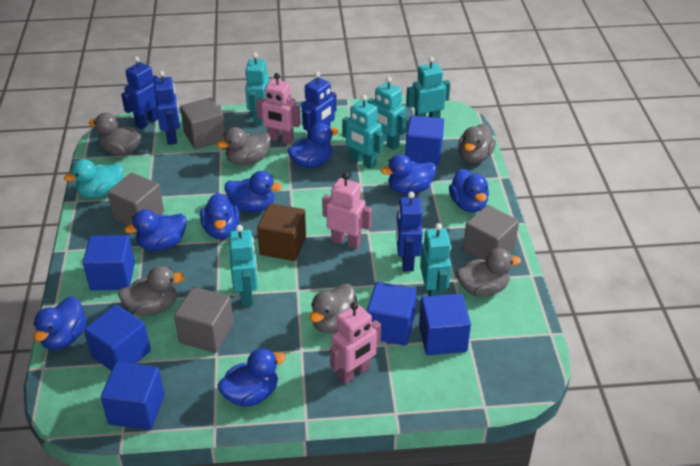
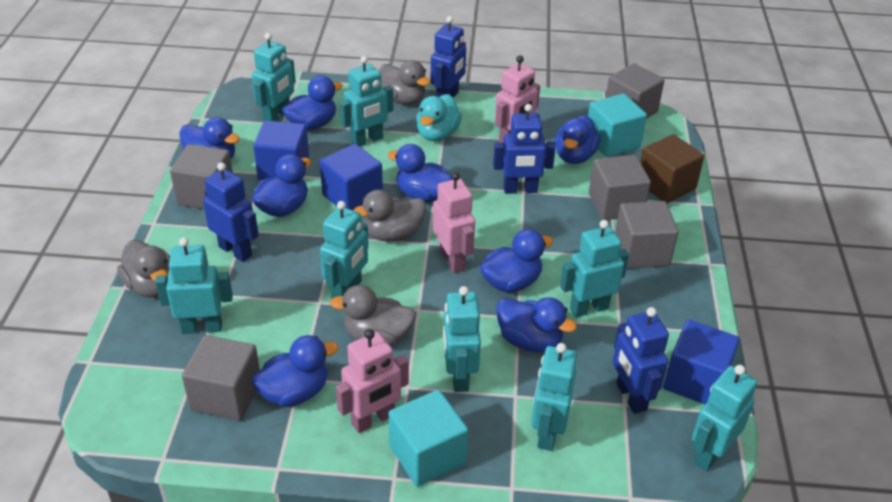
blue cube: [83,235,135,290] [84,305,151,371] [101,362,165,430] [367,282,417,346] [405,116,444,165] [419,294,471,355] = 6 -> [253,121,309,180] [320,144,383,210] [663,319,740,404] = 3
grey cube: [107,173,164,225] [174,287,234,353] [180,98,225,149] [463,205,519,260] = 4 -> [170,144,233,209] [182,335,260,421] [589,155,651,220] [606,63,664,119] [615,201,678,269] = 5
grey duck: [89,112,142,156] [118,266,185,316] [217,127,271,166] [310,284,357,333] [456,248,521,297] [458,124,496,163] = 6 -> [117,240,170,298] [330,285,416,345] [353,189,426,242] [379,60,430,105] = 4
turquoise cube: none = 0 -> [389,390,468,487] [588,94,647,157] = 2
turquoise robot: [229,225,258,306] [245,53,269,125] [342,95,383,169] [367,77,407,150] [406,57,450,118] [420,223,451,296] = 6 -> [155,237,233,334] [252,33,295,121] [320,201,368,299] [340,56,393,147] [443,286,481,392] [531,343,577,451] [560,220,629,317] [692,365,757,471] = 8

